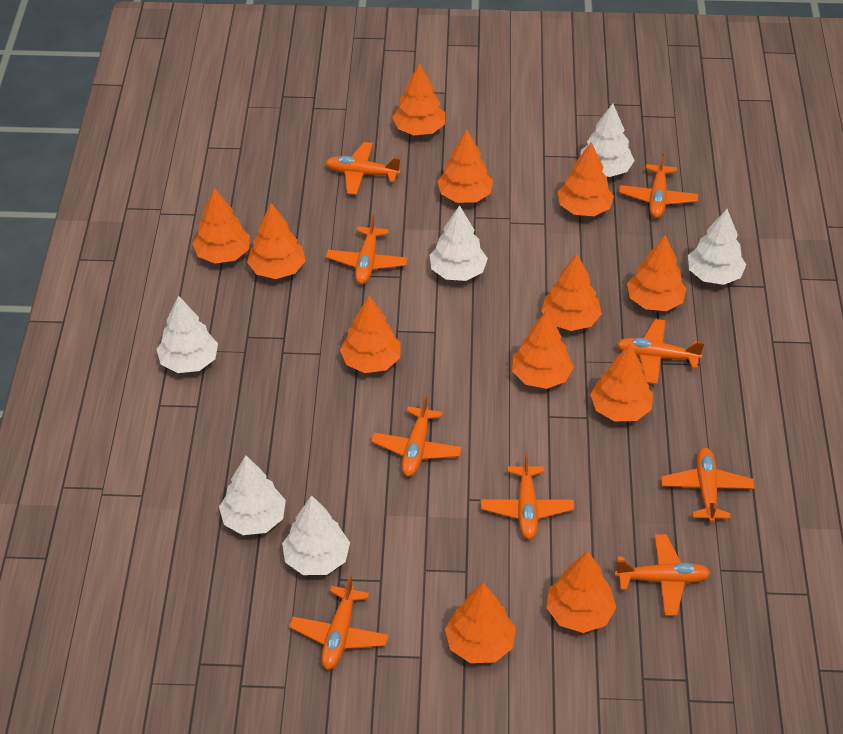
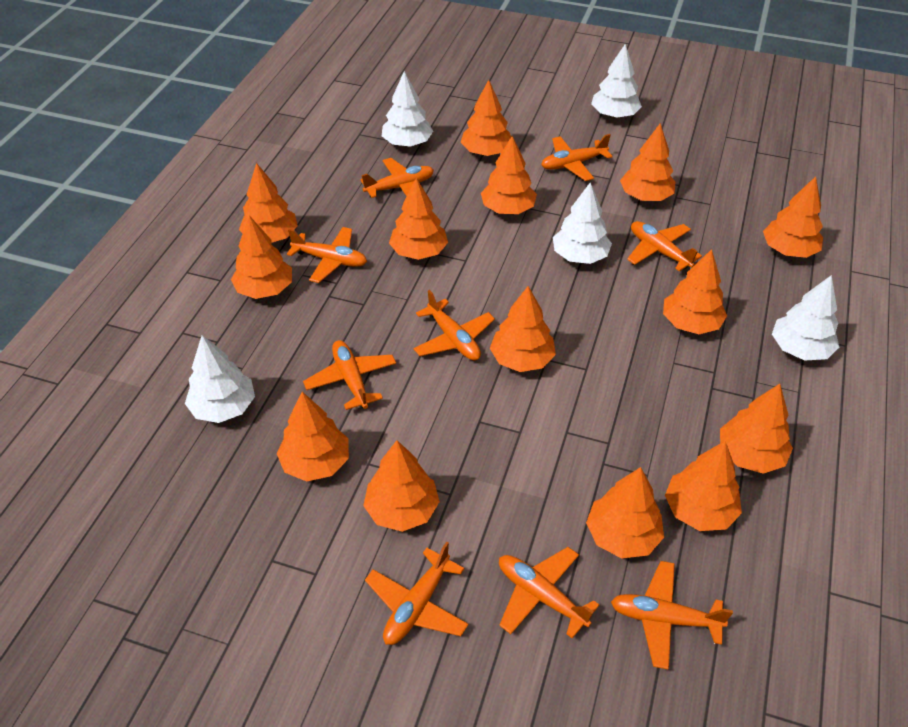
orange tree: [192,188,250,264] [247,203,306,279] [340,296,400,373] [392,63,445,135] [437,129,493,203] [445,583,516,663] [512,311,574,389] [541,254,602,331] [546,551,616,633] [558,142,614,216] [590,344,653,421] [627,235,687,311] = 12 -> [231,215,292,299] [239,163,298,243] [276,391,349,482] [363,440,440,532] [389,178,448,260] [461,80,511,156] [481,136,537,214] [490,286,556,372] [586,467,664,559] [620,123,676,201] [663,249,727,334] [665,441,742,531] [720,384,793,474] [763,176,823,258] = 14
white tree: [157,296,218,373] [219,455,286,535] [282,495,350,575] [430,205,488,281] [580,103,635,177] [688,209,746,285] = 6 -> [185,335,255,423] [382,71,433,147] [553,182,612,264] [591,44,642,119] [772,275,839,360] = 5

